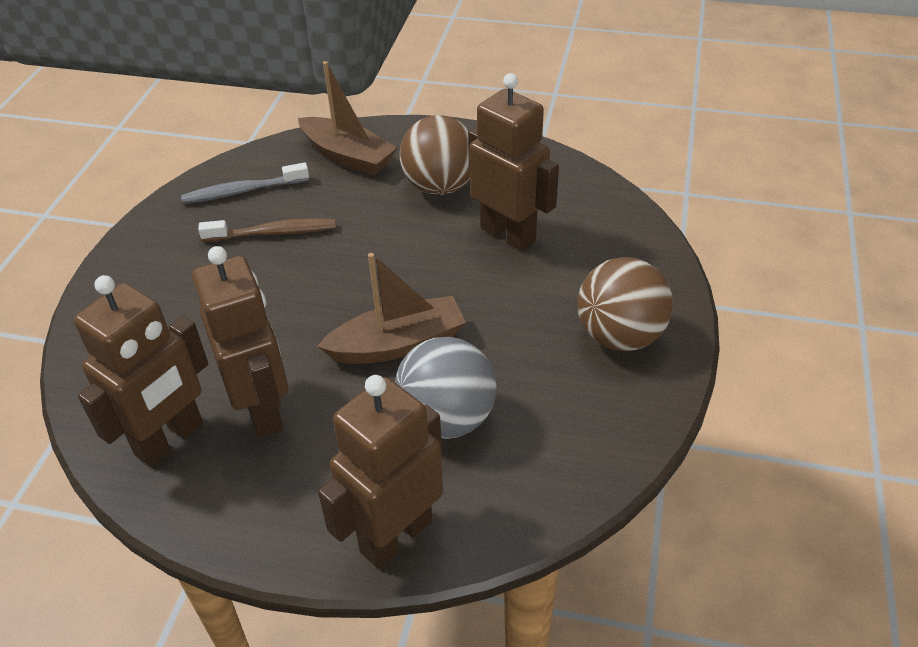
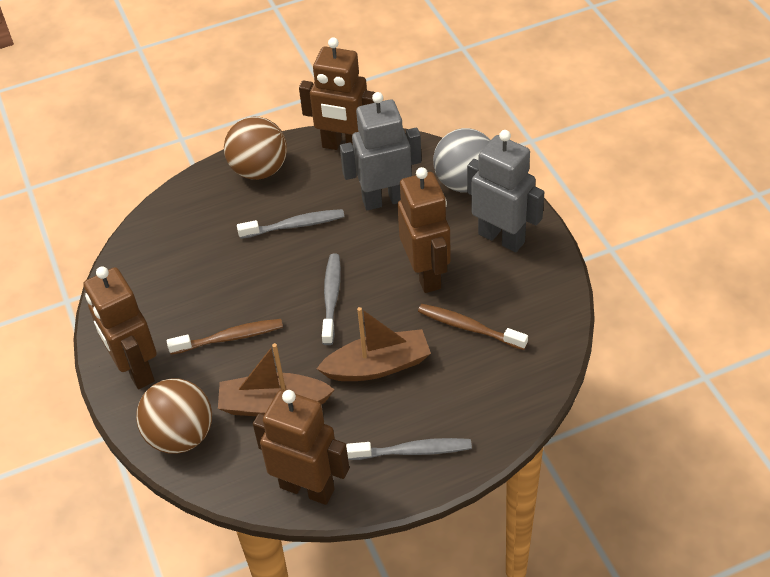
brown toothbrush: [198,218,336,242] = 1 -> [167,319,283,355] [418,304,528,350] = 2
grey robot: none = 0 -> [340,92,422,210] [467,130,544,252] = 2
grey toothbrush: [181,162,309,204] = 1 -> [237,209,345,239] [322,254,341,345] [346,438,472,460] = 3

